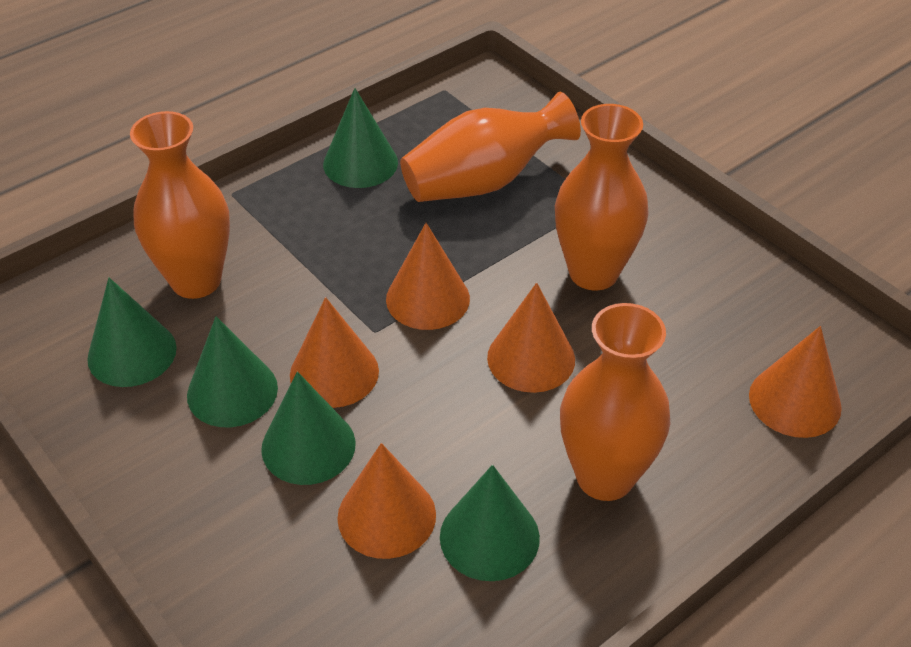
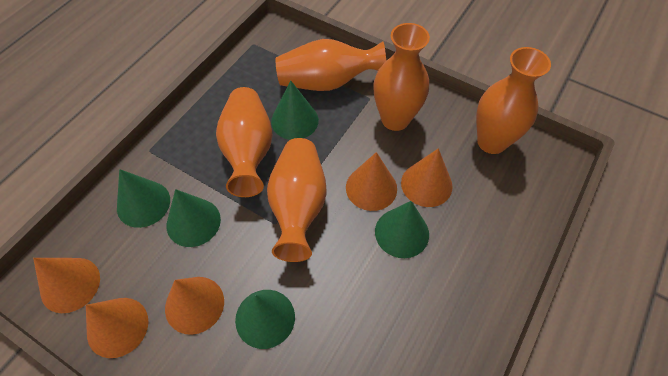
orange vase: [130,111,230,299] [400,92,581,202] [555,104,649,290] [560,303,671,501] = 4 -> [216,87,273,197] [267,138,327,262] [276,39,386,91] [373,23,430,131] [476,47,551,154] = 5

